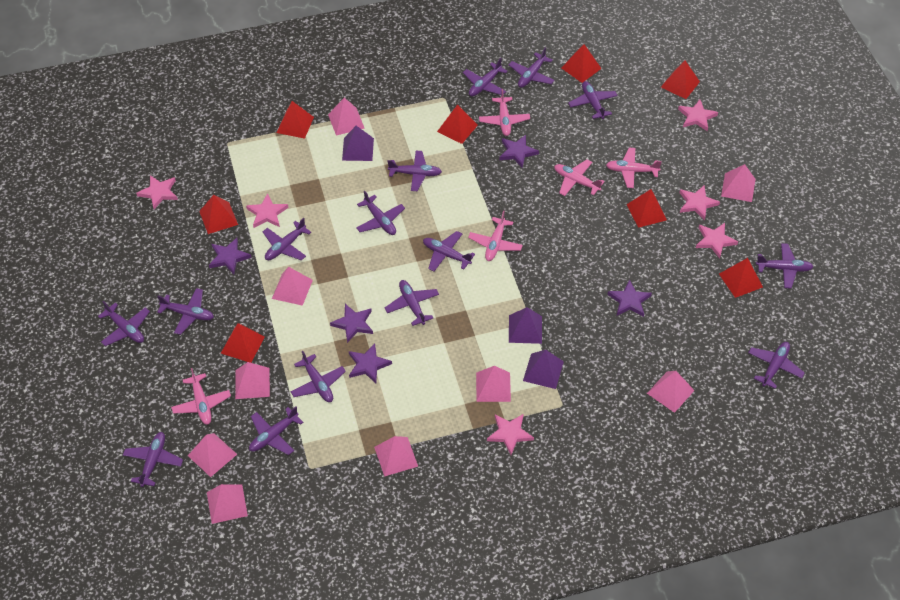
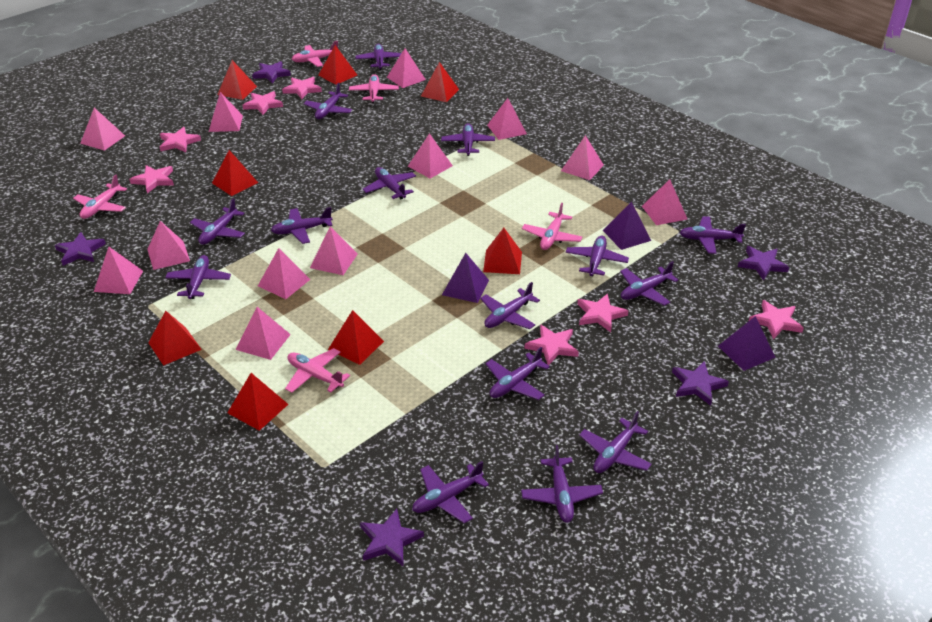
pink pyramid: [188,433,237,477] [207,484,248,524] [235,362,270,399] [272,267,313,306] [328,98,365,136] [374,436,418,477] [476,366,511,402] [647,371,695,413] [721,164,756,202] = 9 -> [80,108,125,151] [94,247,143,294] [147,221,190,270] [209,92,243,132] [236,307,291,360] [258,248,311,299] [310,227,358,275] [387,49,426,88] [408,133,453,179] [487,98,527,140] [561,135,604,180] [642,179,688,225] = 12
pink star: [136,175,178,209] [246,193,288,228] [487,414,534,455] [678,100,718,131] [679,186,720,220] [696,223,738,258] = 6 -> [129,165,174,193] [160,127,201,153] [242,91,283,115] [282,77,322,99] [524,324,579,365] [577,294,628,332] [749,300,804,339] = 7

